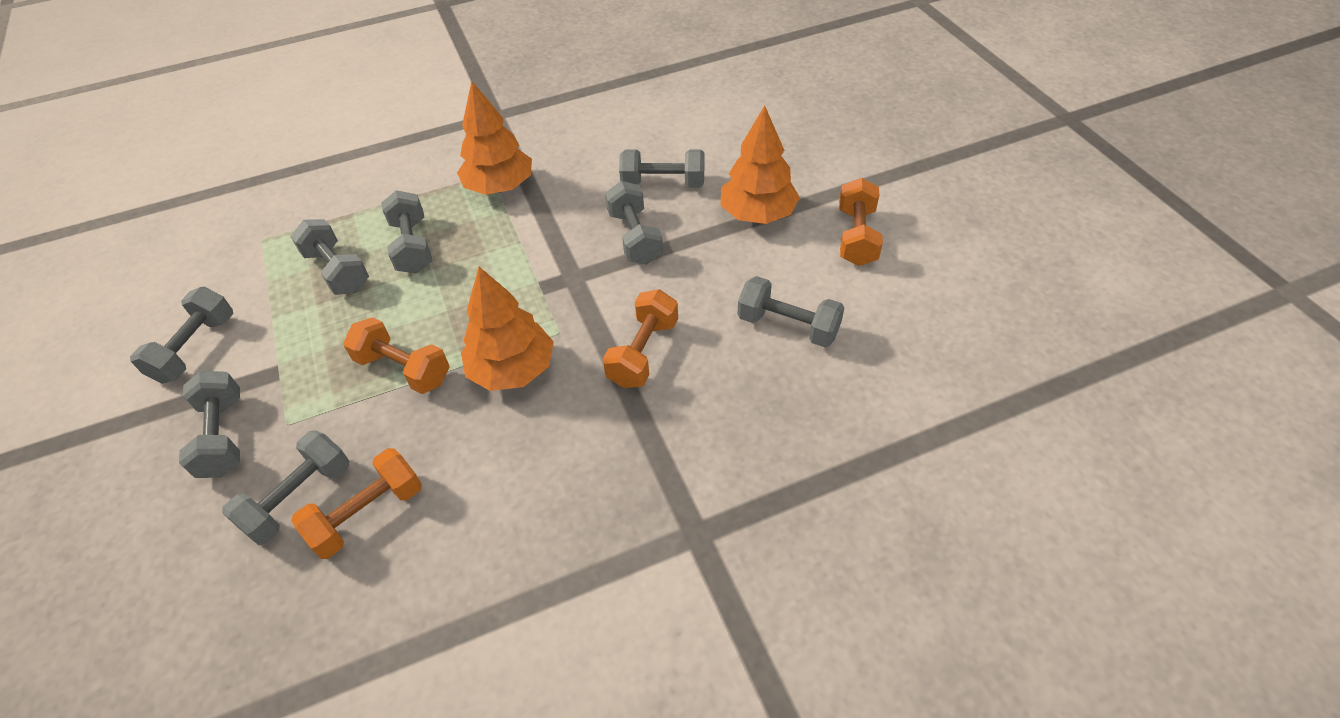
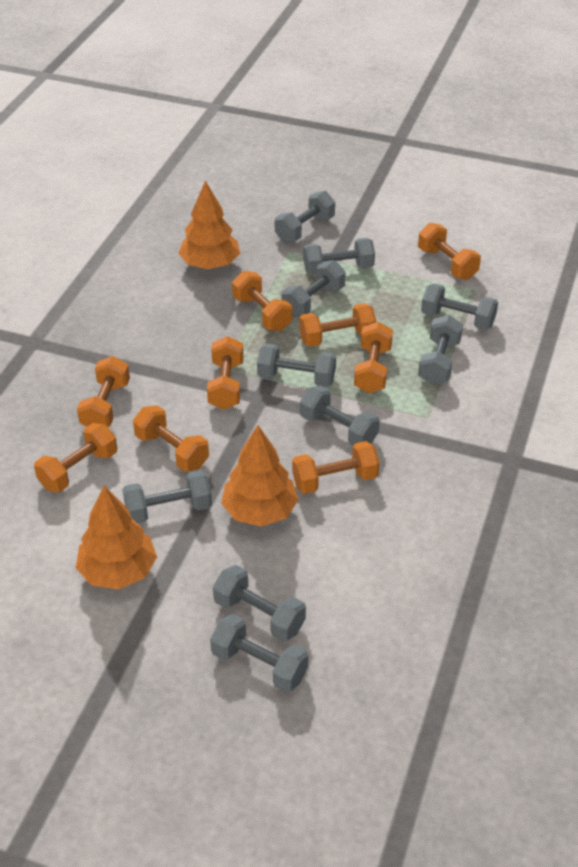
grey dumbbell: [130,287,233,384] [179,371,240,478] [222,431,349,545] [290,219,369,295] [381,190,432,274] [605,181,663,265] [619,149,704,188] [738,276,844,347] = 8 -> [123,470,212,524] [210,614,308,692] [213,565,306,642] [257,344,336,387] [275,191,335,243] [282,260,346,317] [300,386,380,446] [303,238,375,275] [418,315,463,385] [421,283,498,330] = 10
orange dumbbell: [291,448,422,559] [343,317,450,394] [603,289,678,388] [839,178,883,266] = 4 -> [34,423,117,492] [77,356,130,427] [133,405,209,472] [207,336,244,410] [232,271,292,331] [292,441,380,494] [299,303,376,347] [354,322,393,393] [418,223,481,280] = 9

